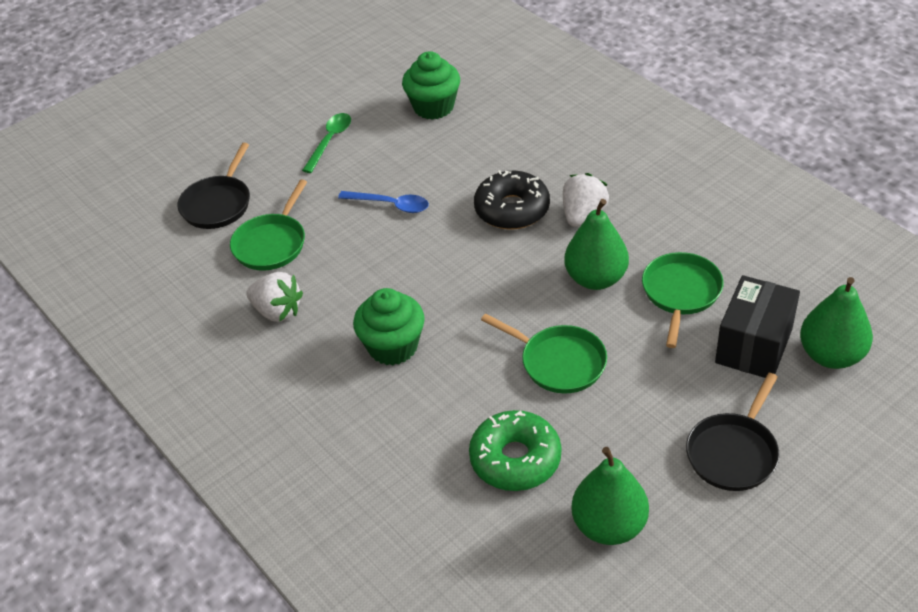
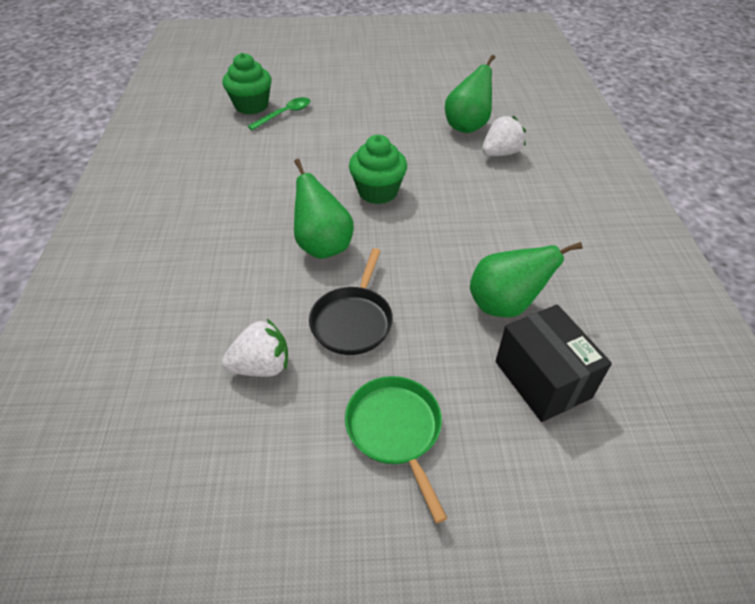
black donut: [474,170,550,230] = 1 -> none = 0
black pan: [178,143,250,229] [686,373,780,491] = 2 -> [309,248,393,355] = 1
blue spoon: [338,191,429,213] = 1 -> none = 0
green donut: [469,410,561,491] = 1 -> none = 0
green pan: [230,179,307,270] [481,313,607,394] [642,252,724,348] = 3 -> [345,376,447,523] = 1

